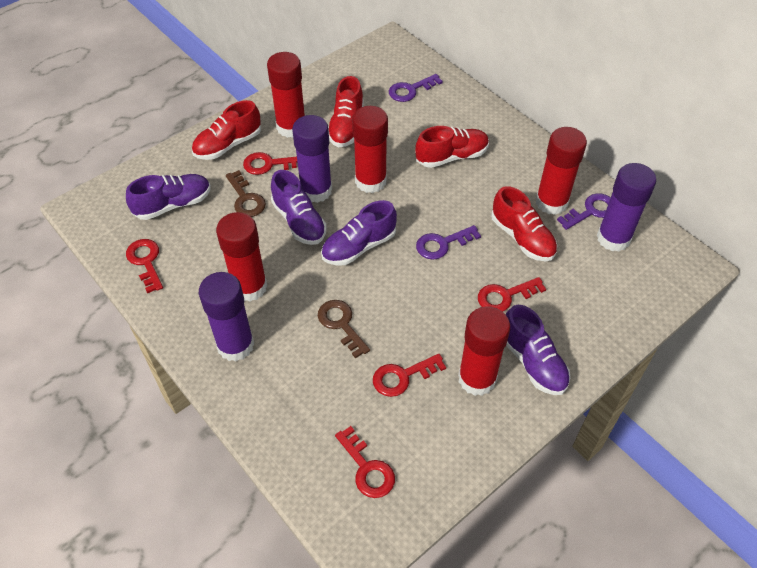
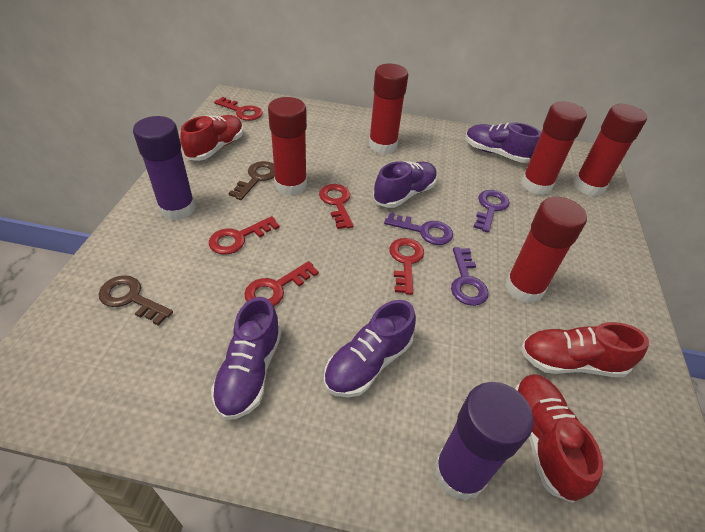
purple glue stick: [199,272,254,361] [292,115,332,203] [597,163,656,252] = 3 -> [133,116,196,220] [434,382,534,501] = 2
red shoe: [192,100,261,160] [328,76,364,147] [415,126,489,168] [491,186,557,261] = 4 -> [180,115,243,161] [515,374,603,503] [521,322,649,377] = 3

